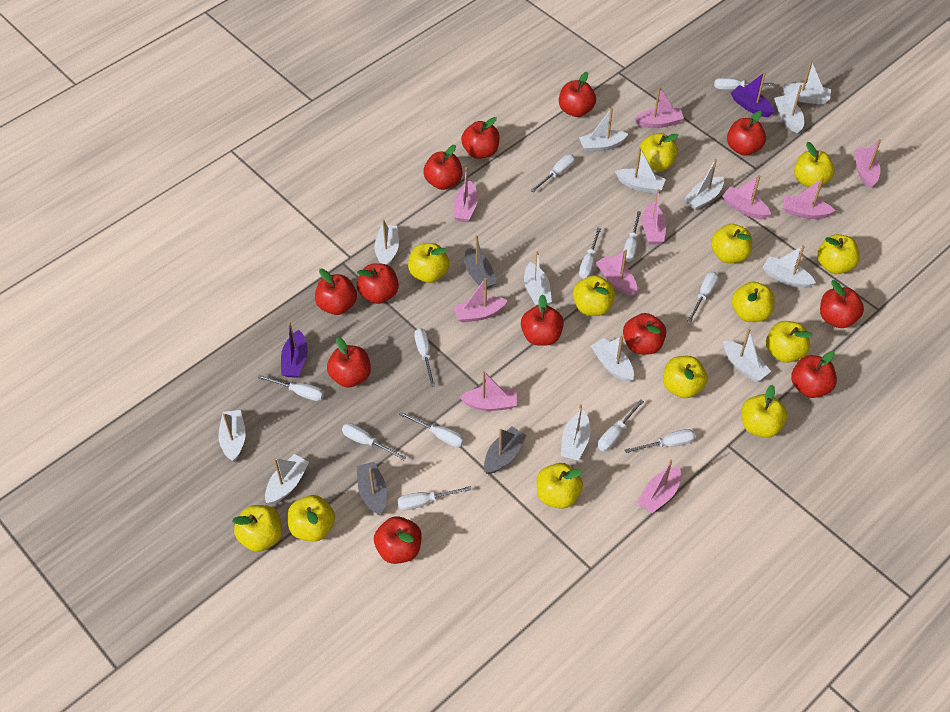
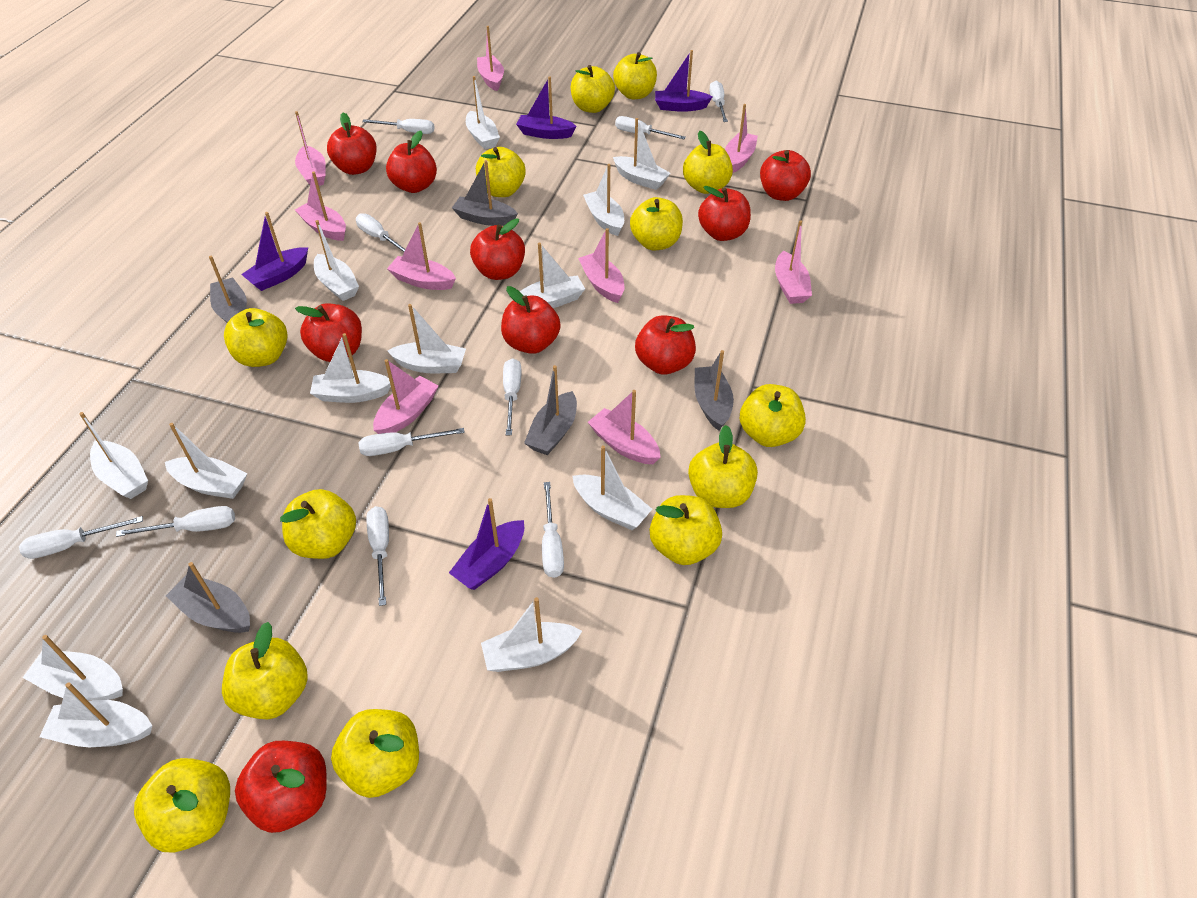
grey boat: [357,462,387,516] [465,235,496,289] [484,427,527,474] = 3 -> [166,562,250,633] [209,256,247,323] [452,160,518,226] [524,365,577,455] [694,350,734,431] = 5
pink boat: [453,278,508,323] [454,167,478,222] [459,371,517,411] [596,249,637,296] [634,86,684,128] [637,459,681,513] [642,189,666,245] [722,175,771,219] [783,177,836,219] [856,139,881,188] = 10 -> [295,111,326,186] [295,171,346,241] [373,359,439,434] [387,222,456,290] [477,26,504,91] [578,228,625,303] [588,390,660,464] [725,104,758,173] [775,221,812,304] = 9
purple boat: [281,321,307,378] [731,72,774,117] = 2 -> [241,212,308,291] [449,498,524,590] [516,76,577,139] [655,50,713,112] = 4
red apple: [315,269,357,315] [327,337,371,388] [357,263,399,304] [374,516,422,564] [423,145,462,190] [461,117,500,159] [521,294,564,346] [559,72,596,117] [623,313,666,355] [727,111,766,156] [791,351,837,398] [820,280,864,328] = 12 -> [235,741,327,833] [295,303,362,362] [327,112,377,175] [386,131,437,193] [470,219,525,280] [501,286,561,354] [635,315,696,375] [698,186,751,241] [760,150,811,201] = 9
white screwdriver: [257,375,324,401] [342,423,406,460] [397,486,471,510] [399,411,464,447] [414,328,435,387] [530,154,575,192] [579,227,601,279] [598,399,644,451] [623,211,641,262] [625,429,695,453] [687,272,718,323] [714,78,774,90] = 12 -> [19,516,143,559] [116,506,235,537] [356,213,406,252] [359,428,465,456] [362,119,435,134] [366,506,389,606] [503,358,522,435] [542,482,564,578] [615,116,686,139] [709,81,728,122] = 10

